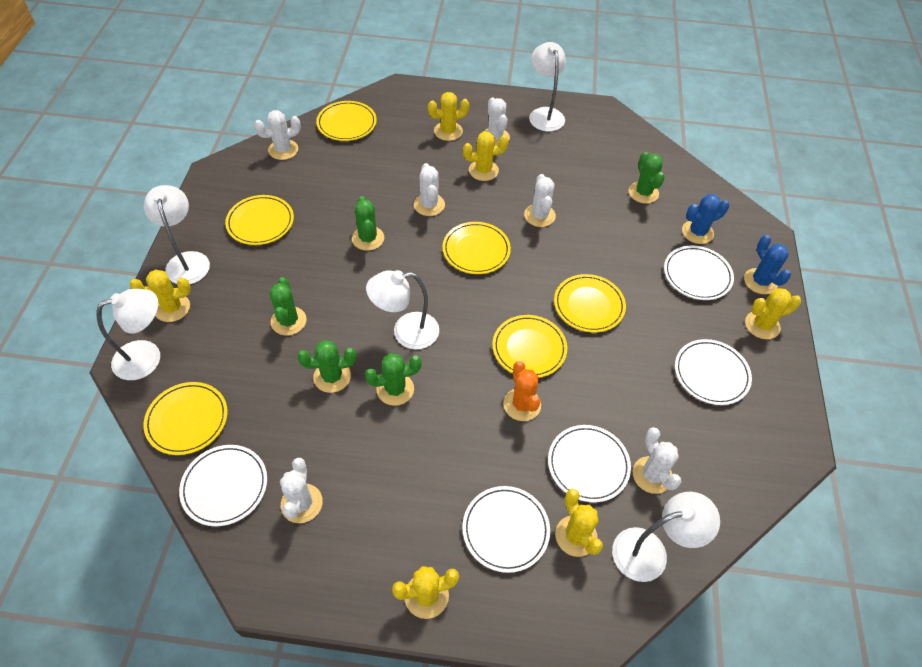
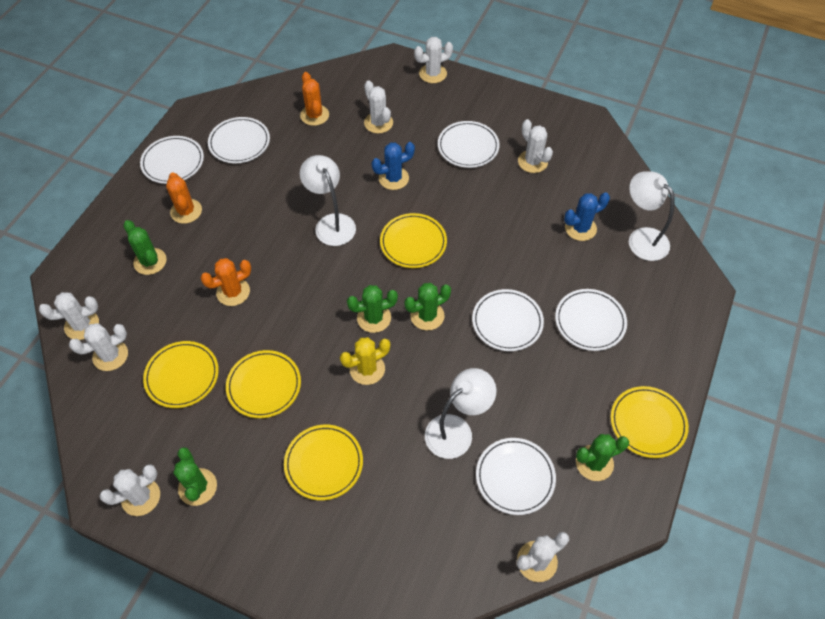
orange cactus: [503,361,541,421] = 1 -> [166,172,202,224] [200,258,251,306] [300,72,329,126] = 3
white cactus: [254,110,301,160] [280,458,323,523] [414,163,445,216] [483,98,510,146] [524,174,556,227] [633,427,682,494] = 6 -> [39,292,99,340] [69,323,128,371] [99,464,160,516] [364,80,393,134] [414,37,453,83] [517,532,569,582] [518,119,553,173] = 7
white lamp: [96,289,160,380] [144,185,210,284] [366,270,439,349] [529,42,566,131] [612,492,720,582] = 5 -> [300,155,356,246] [425,368,496,459] [629,171,675,261] = 3
white plate: [179,445,267,526] [462,486,550,573] [548,425,631,503] [664,246,734,300] [675,339,752,405] = 5 -> [140,136,204,184] [208,117,270,163] [438,121,500,168] [472,289,544,351] [476,438,556,515] [555,289,627,351] = 6
yellow cactus: [130,270,191,322] [392,566,459,619] [428,92,469,141] [463,131,509,181] [555,489,603,557] [745,288,801,339] = 6 -> [340,337,390,385] = 1
yellow plate: [143,382,228,455] [225,195,294,245] [316,101,377,141] [443,222,511,274] [492,315,567,378] [554,274,626,333] = 6 -> [143,341,219,408] [226,350,301,418] [284,425,363,500] [380,213,447,268] [611,386,689,458] = 5

